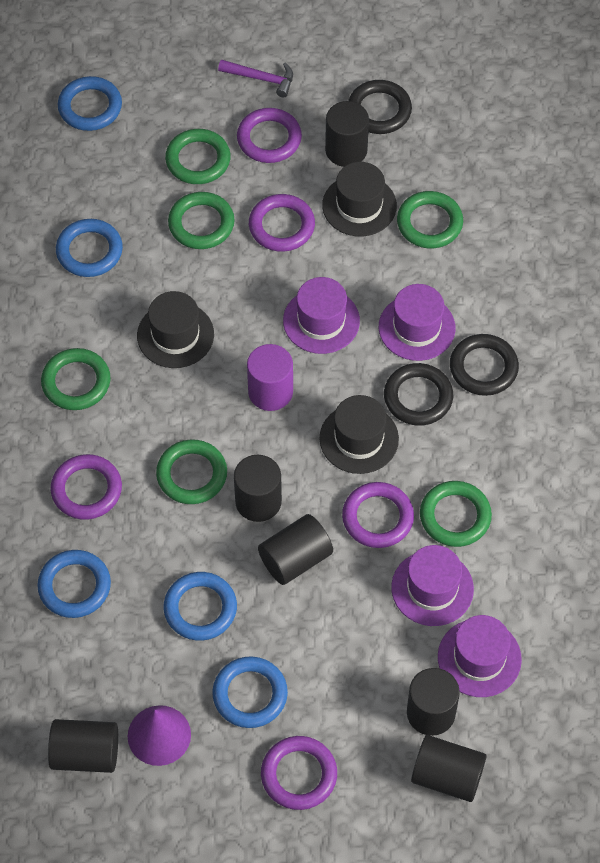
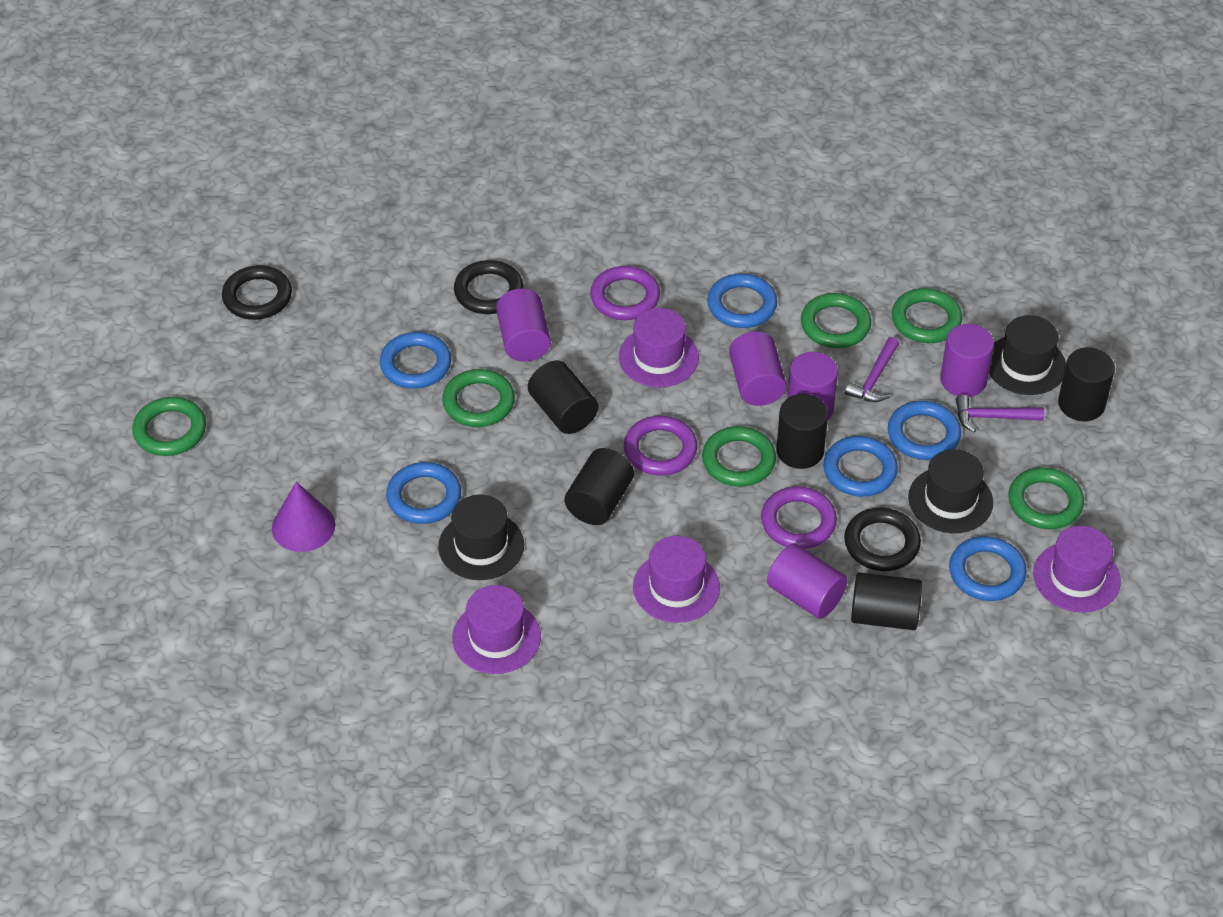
black cylinder: [48,719,118,773] [234,455,282,522] [258,514,333,585] [325,101,369,167] [407,668,460,736] [411,735,487,802] = 6 -> [528,360,598,434] [565,448,634,525] [776,394,828,469] [851,572,922,630] [1058,347,1115,421] = 5
blue ring: [37,550,111,618] [56,219,123,277] [58,76,122,131] [163,572,237,641] [212,656,288,728] = 5 -> [380,332,451,389] [386,462,461,524] [707,274,777,328] [823,436,898,497] [888,401,961,460] [949,536,1027,601] = 6
purple cylinder: [247,344,293,411] = 1 -> [496,288,551,362] [729,331,786,406] [767,544,848,619] [787,352,838,419] [940,324,994,397] = 5
purple hammer: [218,60,293,98] = 1 -> [845,337,899,402] [956,395,1044,432] = 2
purple ring: [50,454,122,520] [237,108,302,163] [249,194,315,252] [261,736,337,810] [342,482,414,548] = 5 -> [590,266,660,320] [624,416,697,476] [761,486,837,549] = 3

